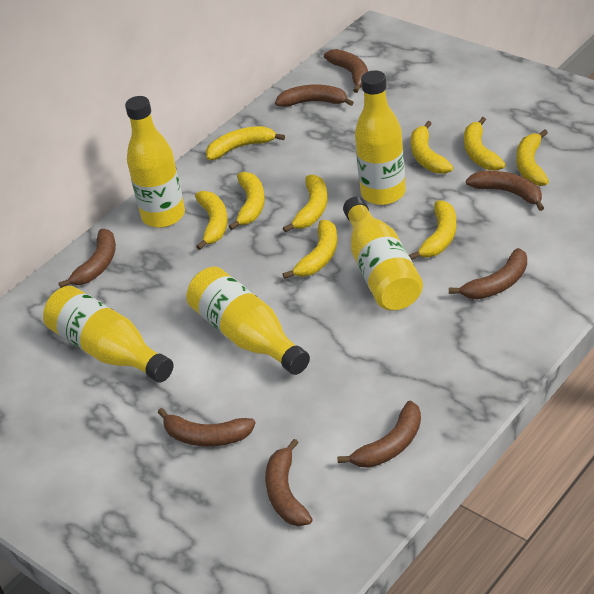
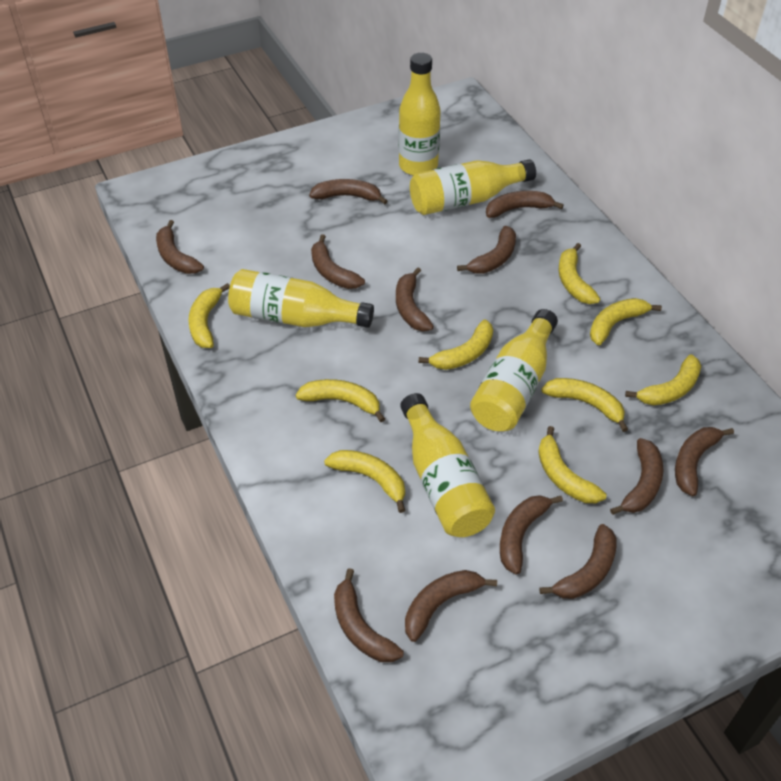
brown banana: [58,229,116,288] [158,408,256,446] [265,439,313,526] [275,84,354,107] [324,49,368,93] [337,401,421,468] [449,248,527,299] [466,171,544,211] = 8 -> [156,220,204,274] [309,179,387,205] [311,234,365,289] [334,568,404,662] [396,268,434,331] [405,570,497,642] [457,226,516,274] [486,191,564,218] [500,495,563,574] [539,524,617,599] [610,438,663,515] [675,427,734,496] = 12

